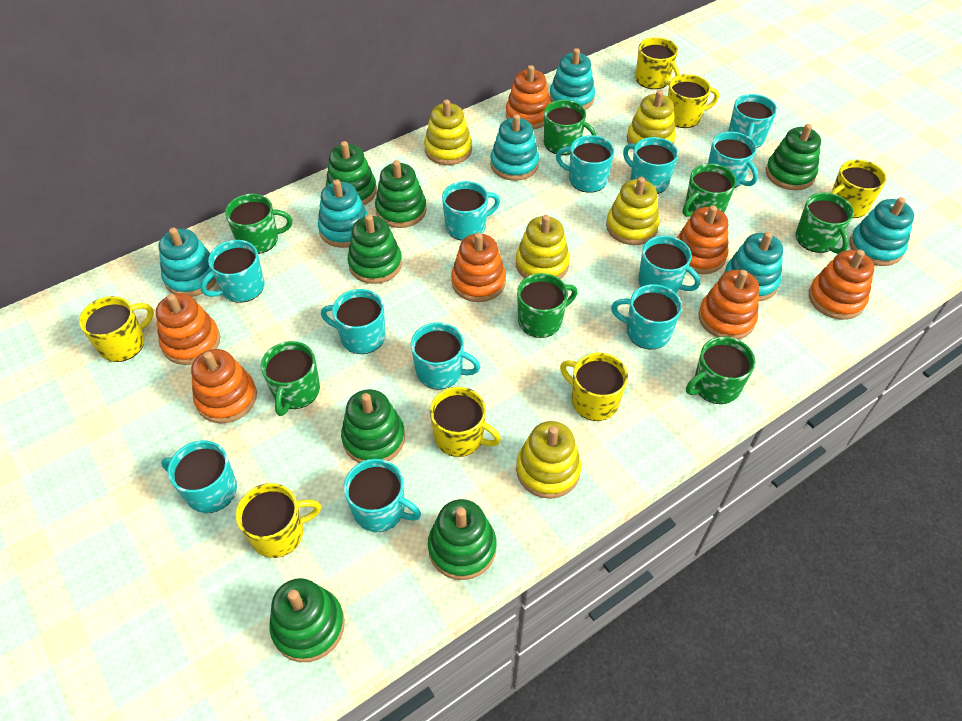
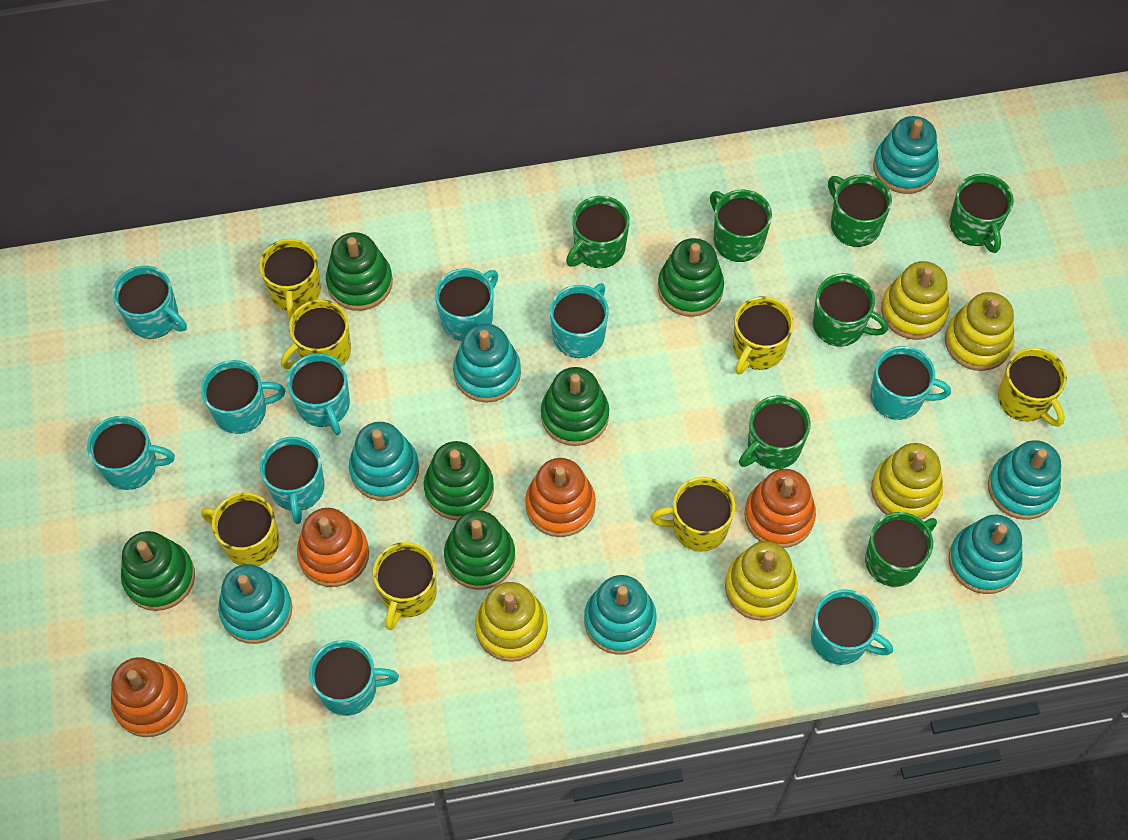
green stacking toy: [269,578,345,662] [326,141,377,205] [341,389,405,463] [348,215,402,284] [375,160,427,228] [428,499,497,580] [766,124,821,190] = 7 -> [121,531,195,611] [326,232,393,311] [424,441,494,520] [444,510,515,590] [541,367,609,446] [658,238,724,317] = 6
orange stacking toy: [156,293,220,365] [191,349,257,423] [451,233,506,302] [506,65,551,129] [677,205,729,274] [698,270,759,339] [809,250,874,320] = 7 -> [111,657,187,737] [297,508,369,587] [525,458,596,537] [744,469,816,548] = 4
turquoise mug: [161,441,237,513] [201,240,264,303] [321,289,385,354] [344,459,421,532] [411,322,480,390] [442,181,500,240] [556,135,614,193] [611,284,682,349] [623,137,678,194] [638,236,700,293] [708,131,758,188] [728,94,777,148] = 12 -> [87,416,175,490] [112,266,187,339] [201,360,285,434] [259,437,325,524] [287,353,350,435] [309,640,399,716] [435,268,498,341] [550,283,609,358] [811,589,893,665] [870,346,951,420] = 10
turquoise stacking toy: [159,228,217,297] [318,179,368,248] [490,114,539,181] [550,48,595,110] [724,232,783,302] [849,197,914,266] = 6 -> [218,564,292,644] [349,422,419,501] [453,324,521,403] [584,575,657,655] [873,116,939,194] [948,515,1023,594] [988,440,1061,520] = 7

